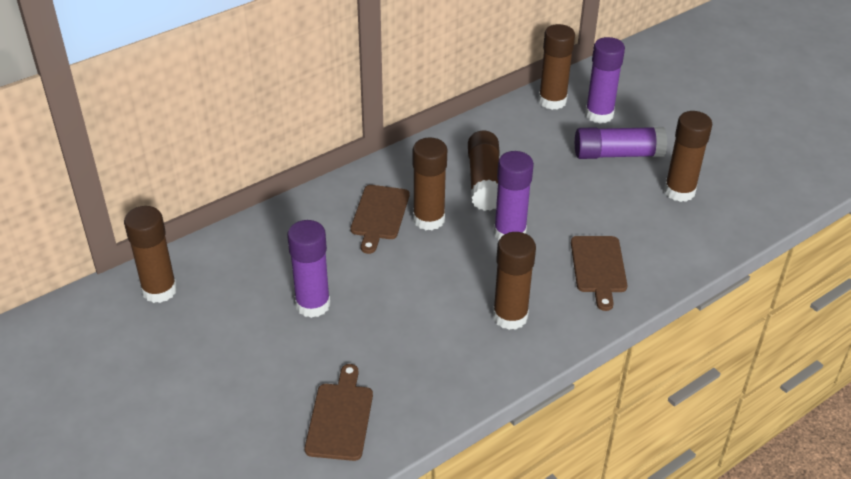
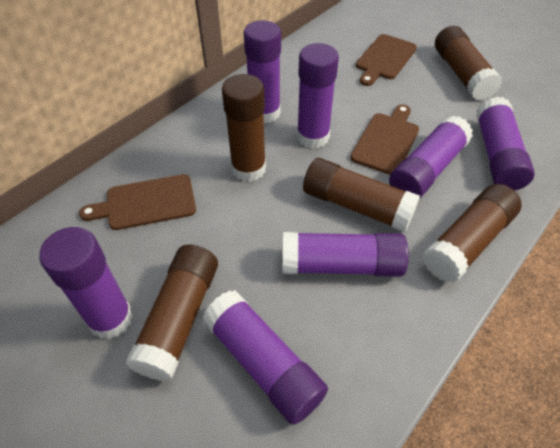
brown glue stick: [124,206,177,303] [413,138,447,230] [468,131,500,211] [493,232,536,330] [539,24,575,110] [664,111,712,202] = 6 -> [126,244,218,381] [222,74,266,182] [303,158,420,232] [423,184,522,283] [435,25,502,101] = 5
purple glue stick: [287,220,330,318] [494,151,534,241] [575,127,667,159] [585,37,625,124] = 4 -> [39,227,133,339] [202,290,328,425] [244,20,281,123] [283,232,409,277] [297,43,339,148] [389,115,473,199] [476,97,535,191] = 7

